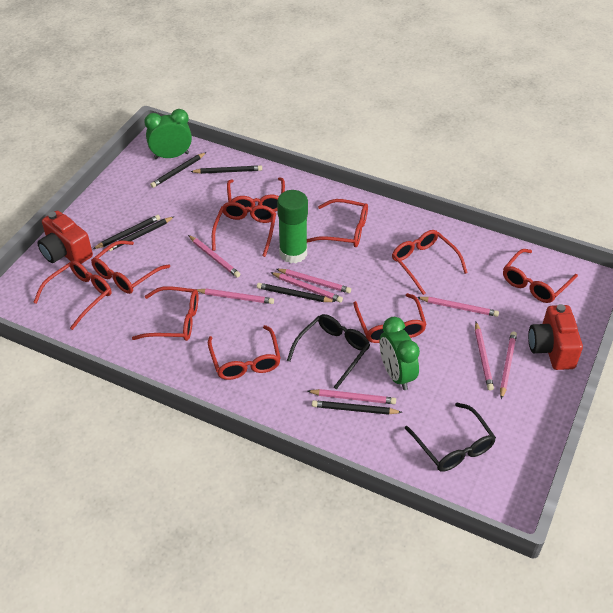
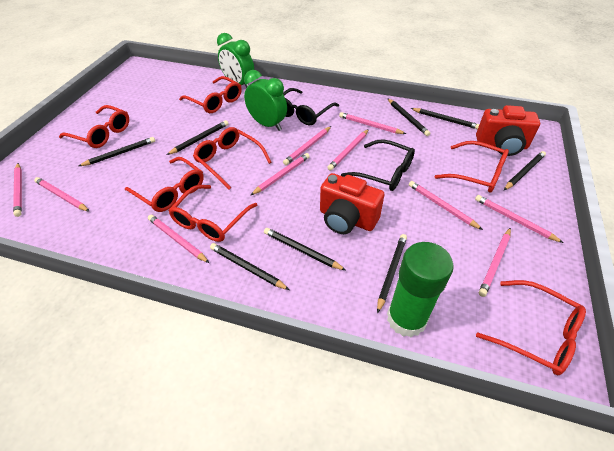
black pencil: [93,215,160,249] [108,216,175,251] [150,152,206,188] [190,165,262,174] [257,283,336,302] [312,400,403,415] = 6 -> [79,137,155,166] [167,120,229,155] [210,243,290,290] [264,228,346,270] [377,234,407,313] [387,98,430,136] [411,108,479,129] [504,151,546,190] = 8
pink pencil: [188,235,240,278] [196,288,274,304] [270,272,343,303] [277,269,351,293] [307,389,396,404] [417,297,499,317] [475,322,494,391] [500,331,517,399] = 8 -> [13,163,22,217] [34,177,90,212] [148,215,209,263] [250,153,310,196] [283,126,331,165] [327,129,369,171] [339,112,406,134] [409,181,483,230] [475,195,563,243] [479,228,511,297] = 10
red glasses: [33,260,112,330] [91,240,170,294] [132,286,198,341] [208,325,281,380] [212,202,276,257] [227,177,285,213] [307,199,368,247] [353,293,427,343] [392,230,468,295] [503,249,578,303] = 10 -> [59,105,129,148] [125,157,204,212] [168,185,257,242] [179,76,242,113] [193,127,271,190] [435,141,509,193] [476,280,586,375] = 7

